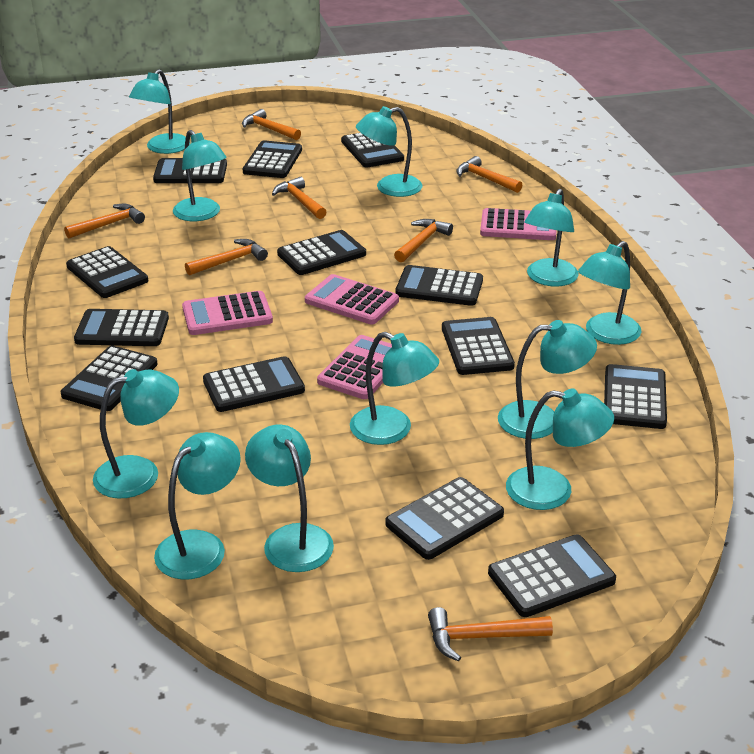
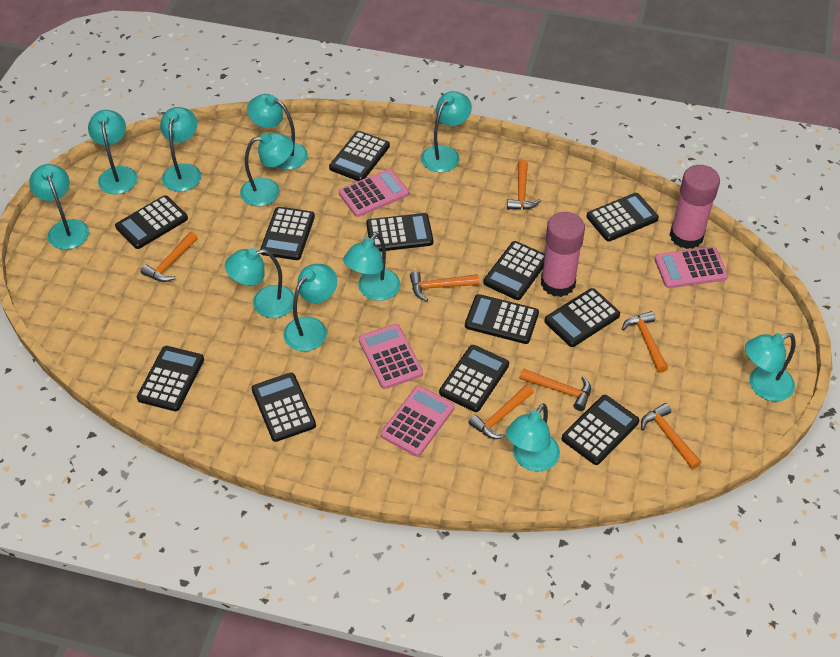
black calculator: [61,346,158,411] [66,246,148,298] [74,309,169,346] [153,158,227,183] [203,356,305,412] [243,140,302,178] [277,230,366,275] [341,133,404,168] [385,477,504,560] [395,265,483,306] [442,317,515,375] [488,534,616,617] [604,364,667,429] = 13 -> [115,195,188,249] [137,346,204,411] [252,373,316,442] [260,207,315,260] [329,131,390,181] [366,213,433,252] [439,345,509,412] [465,294,539,344] [483,241,545,300] [544,288,620,347] [562,395,639,465] [587,193,659,241] = 12
pink glue stick: none = 0 -> [541,212,585,297] [670,165,720,249] = 2

